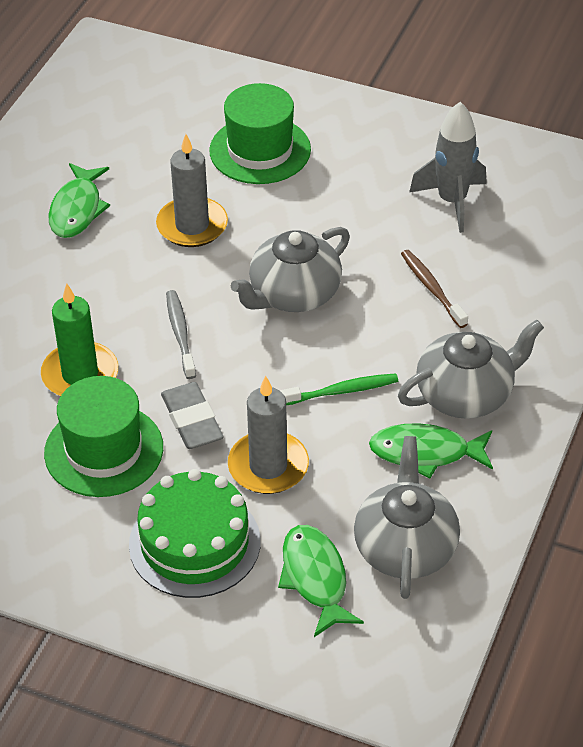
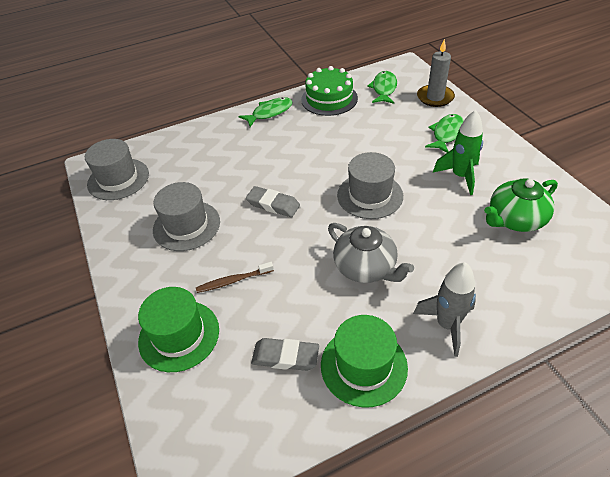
green candle: [41,283,118,396] = 1 -> none = 0
green rocket: none = 0 -> [433,110,483,195] = 1
green teapot: none = 0 -> [484,178,558,232] = 1
green toothbrush: [279,373,398,405] = 1 -> none = 0
grey candle: [156,134,228,247] [228,376,309,494] = 2 -> [417,39,455,107] = 1
grey eraser: [161,382,224,449] = 1 -> [246,186,300,217] [251,338,319,371] = 2
grey hat: none = 0 -> [85,139,149,200] [153,182,220,251] [337,152,403,219] = 3
grey teapot: [231,227,350,312] [354,436,460,599] [398,320,544,419] = 3 -> [328,223,414,283] = 1
grey toothbrush: [166,290,196,379] = 1 -> none = 0

